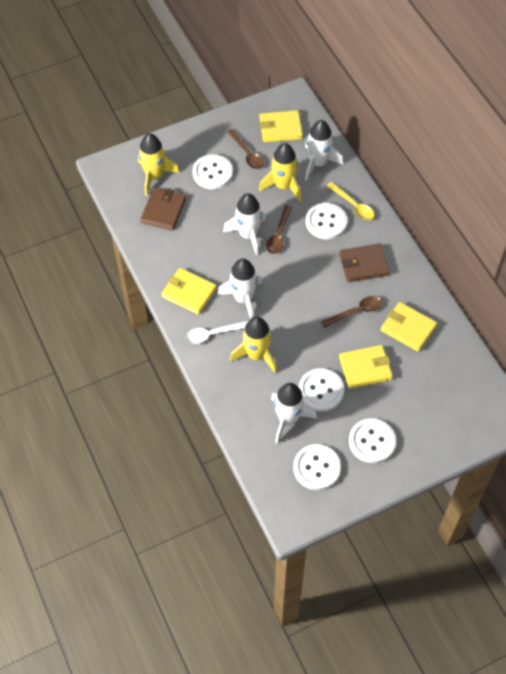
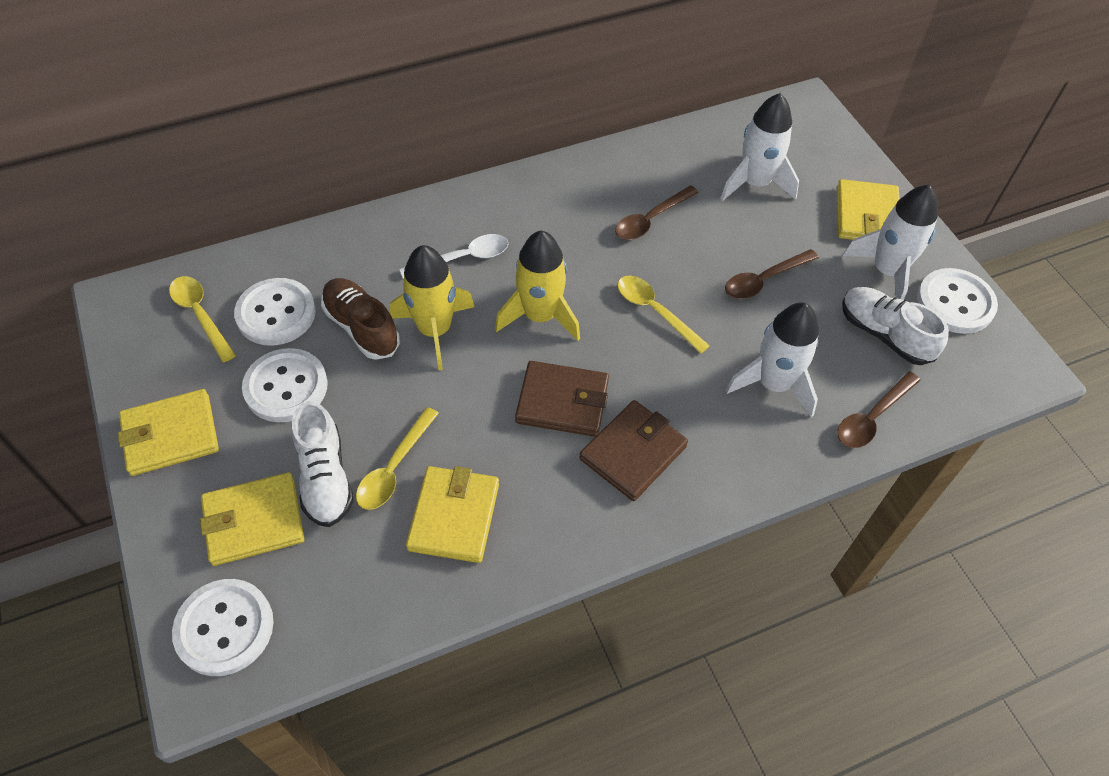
brown shoe: none = 0 -> [321,278,400,360] = 1
white button: [193,154,233,189] [293,444,341,490] [299,368,344,411] [306,203,347,239] [349,418,396,463] = 5 -> [172,579,274,676] [234,278,316,346] [242,348,328,422] [917,268,998,334] = 4
white rocket: [217,259,262,319] [223,193,266,256] [271,383,317,444] [305,120,343,181] = 4 -> [720,93,799,201] [725,302,819,417] [843,185,938,300] = 3
white shoe: none = 0 -> [292,401,353,527] [842,287,949,365] = 2
yellow rocket: [138,133,179,196] [230,316,277,373] [259,143,302,202] = 3 -> [390,245,474,370] [495,231,580,341] = 2
yellow spoon: [327,182,374,220] = 1 -> [169,276,236,362] [356,407,439,510] [617,276,710,354] = 3

